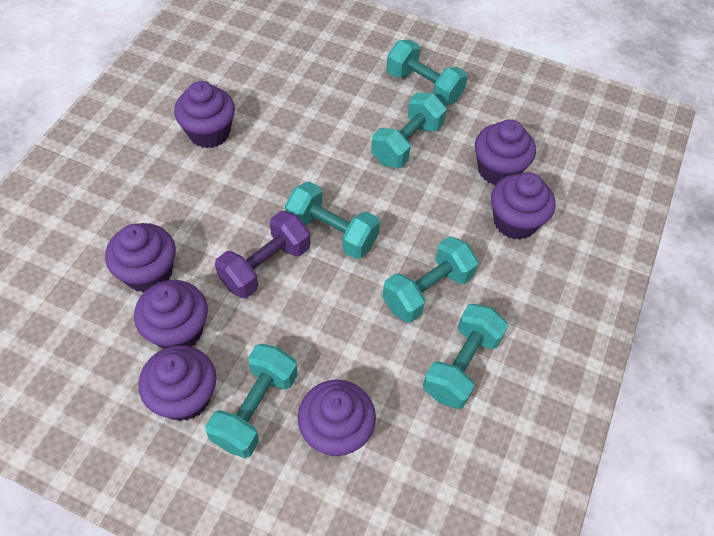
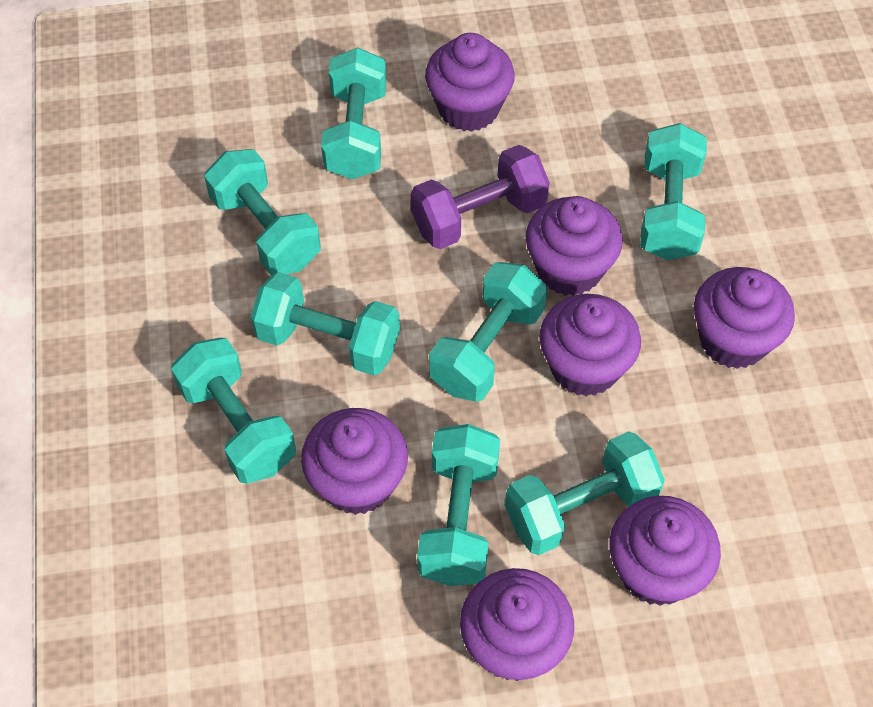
turquoise dumbbell: [205,344,298,458] [285,181,380,259] [371,93,447,168] [382,236,479,323] [386,39,468,106] [423,304,508,409] = 6 -> [171,338,296,484] [204,149,321,275] [251,272,400,375] [321,47,386,179] [417,424,500,586] [429,262,547,402] [505,431,665,555] [640,123,707,260] = 8

